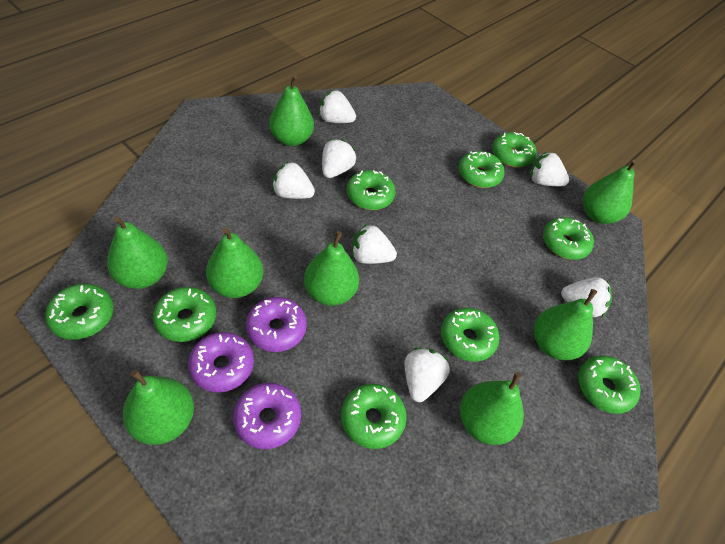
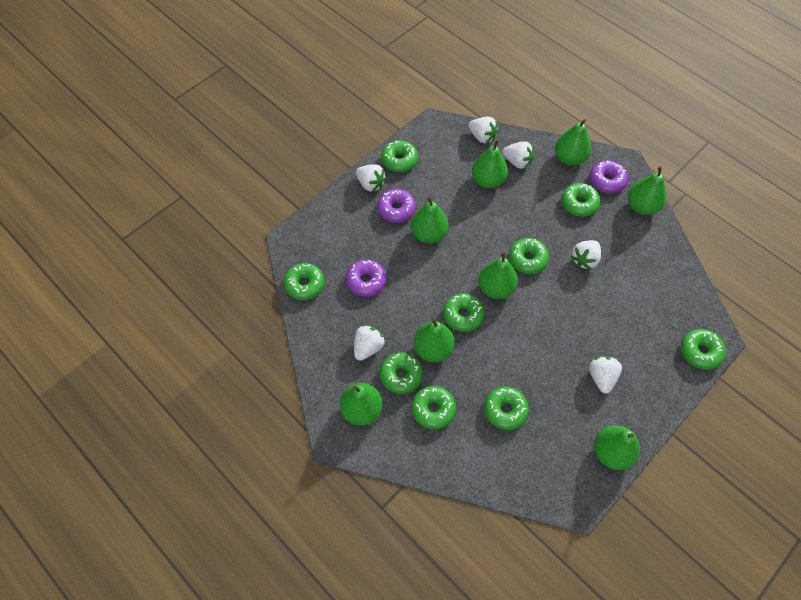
white strawberry: [272,162,315,199] [319,90,356,123] [322,139,356,178] [352,224,397,264] [404,348,450,402] [530,151,569,186] [561,277,612,317] = 7 -> [354,325,385,361] [356,164,386,192] [468,117,498,143] [503,141,534,169] [571,240,601,270] [589,356,622,394] = 6

